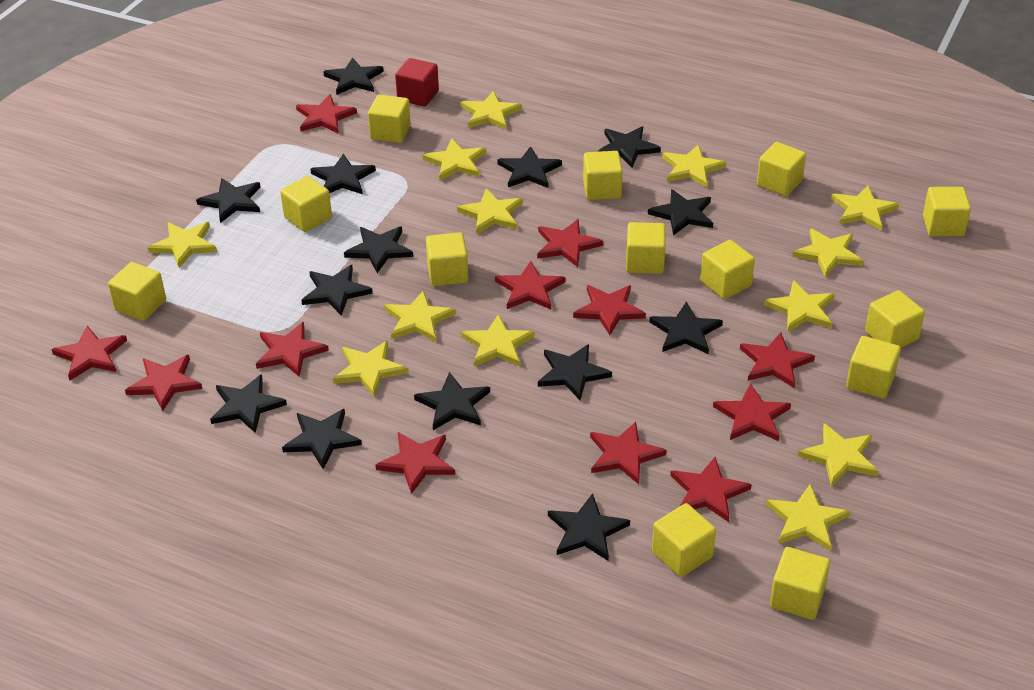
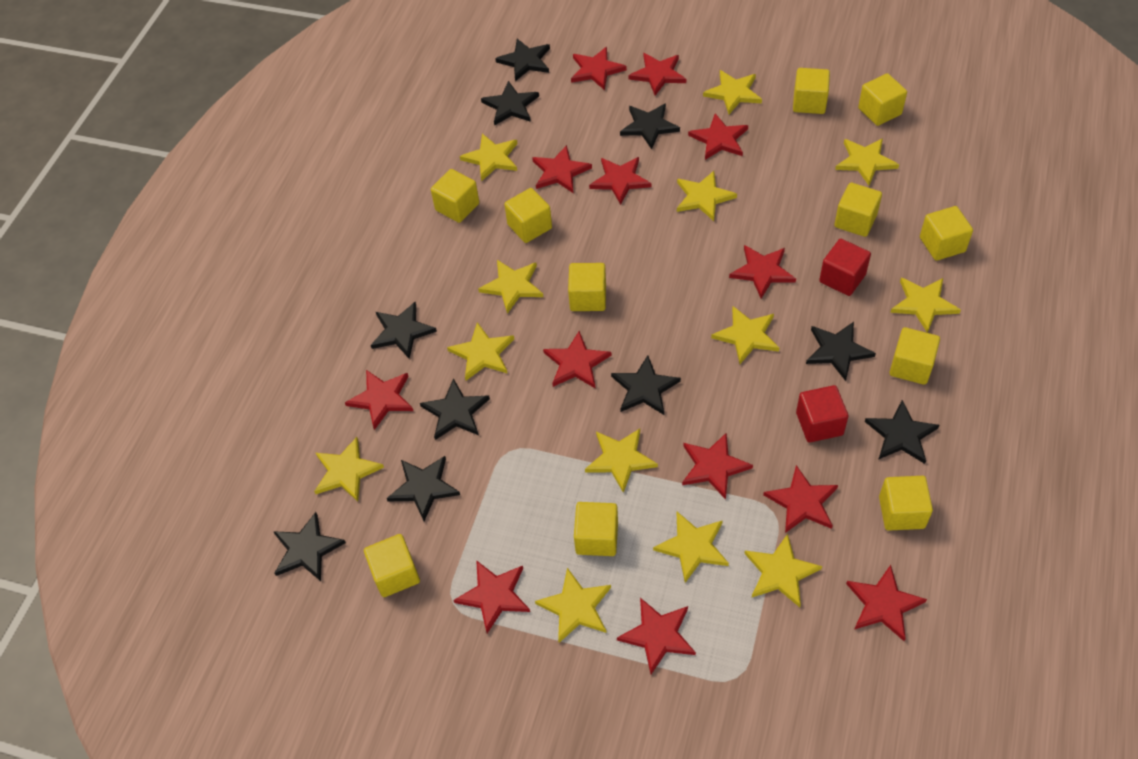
black star: [196,178,261,223] [210,374,287,433] [282,409,362,469] [301,265,373,316] [310,153,376,194] [323,57,384,95] [344,226,413,273] [414,372,490,430] [497,146,562,188] [538,344,612,400] [548,493,630,561] [597,126,661,168] [648,189,713,236] [649,302,723,354] = 14 -> [273,512,346,581] [371,302,437,359] [387,456,460,521] [420,378,490,440] [481,81,539,126] [495,39,550,81] [611,355,681,415] [620,103,680,149] [806,322,876,381] [865,400,939,464] = 10
red cube: [395,58,439,107] = 1 -> [796,385,848,442] [819,239,871,296] = 2
red star: [51,326,127,381] [125,355,203,411] [256,322,329,377] [296,94,357,134] [375,432,455,494] [495,261,566,309] [537,219,603,267] [573,285,646,335] [590,422,667,484] [670,457,752,522] [713,383,791,441] [740,332,815,388] = 12 -> [345,370,413,430] [453,560,530,633] [532,145,592,193] [543,331,611,388] [571,47,627,90] [589,157,652,205] [617,598,696,674] [628,53,686,95] [682,433,753,500] [688,114,748,160] [729,245,796,299] [763,465,838,533] [846,565,927,641] = 13
yellow cube: [108,262,166,321] [280,176,332,232] [368,94,411,143] [426,232,469,286] [583,151,623,200] [626,222,666,274] [652,503,716,577] [701,240,755,299] [757,142,806,196] [770,547,830,620] [846,336,901,399] [865,290,925,348] [923,187,971,236] = 13 -> [364,534,420,597] [431,169,479,223] [504,188,552,243] [568,263,606,311] [574,502,618,556] [793,68,830,114] [834,183,882,237] [858,73,907,126] [879,476,933,531] [890,327,940,385] [920,206,973,261] = 11

